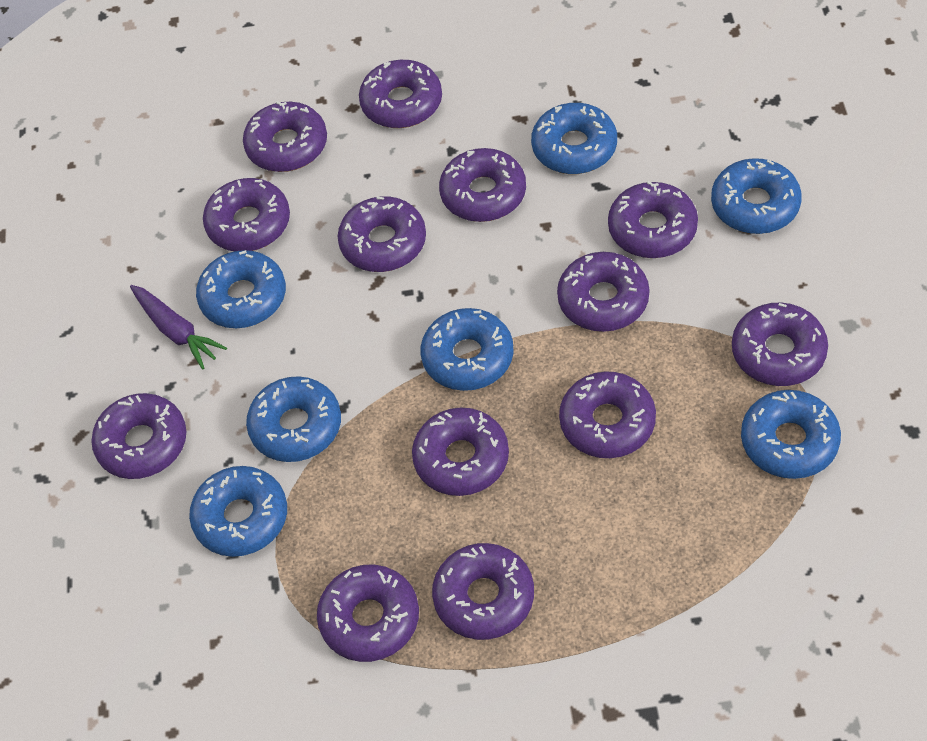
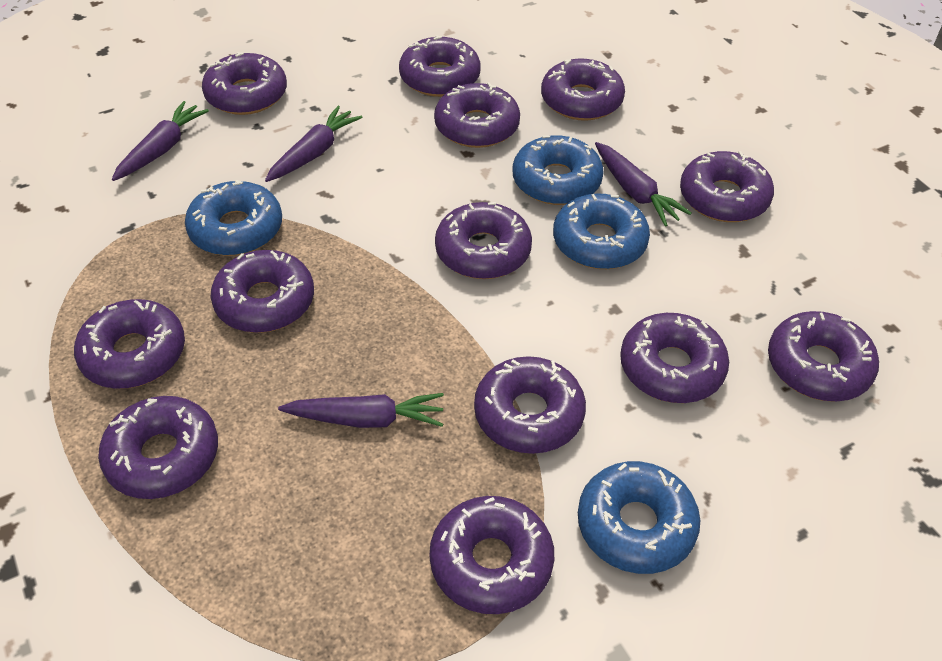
blue donut: [189,466,287,557] [196,250,286,328] [246,376,341,462] [421,308,514,391] [531,103,617,174] [711,158,802,234] [741,390,841,479] = 7 -> [185,180,282,256] [513,135,604,205] [553,194,650,269] [578,461,701,574] = 4
purple carrot: [130,285,227,369] = 1 -> [112,101,209,181] [265,106,363,182] [278,393,444,428] [595,142,692,227] = 4

